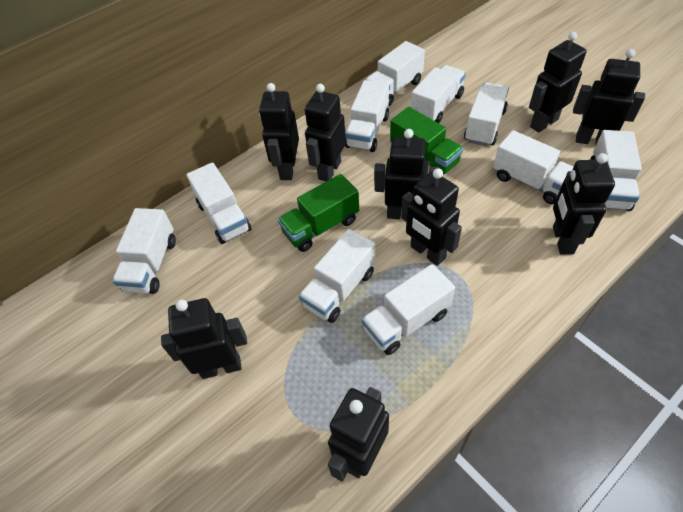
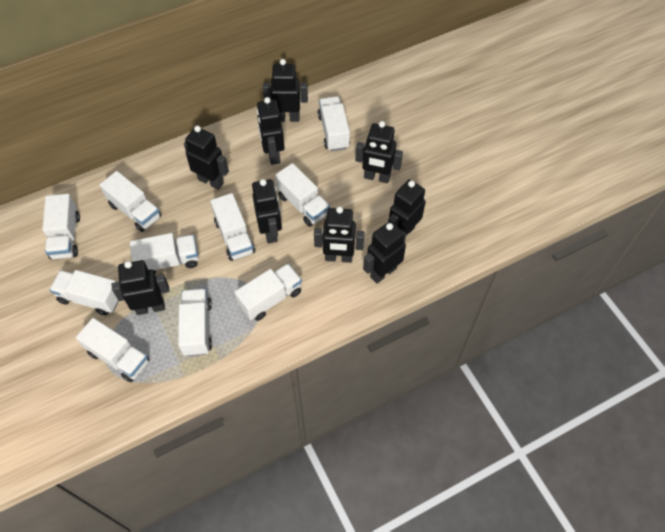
green truck: [278,174,359,252] [390,107,463,175] = 2 -> none = 0

